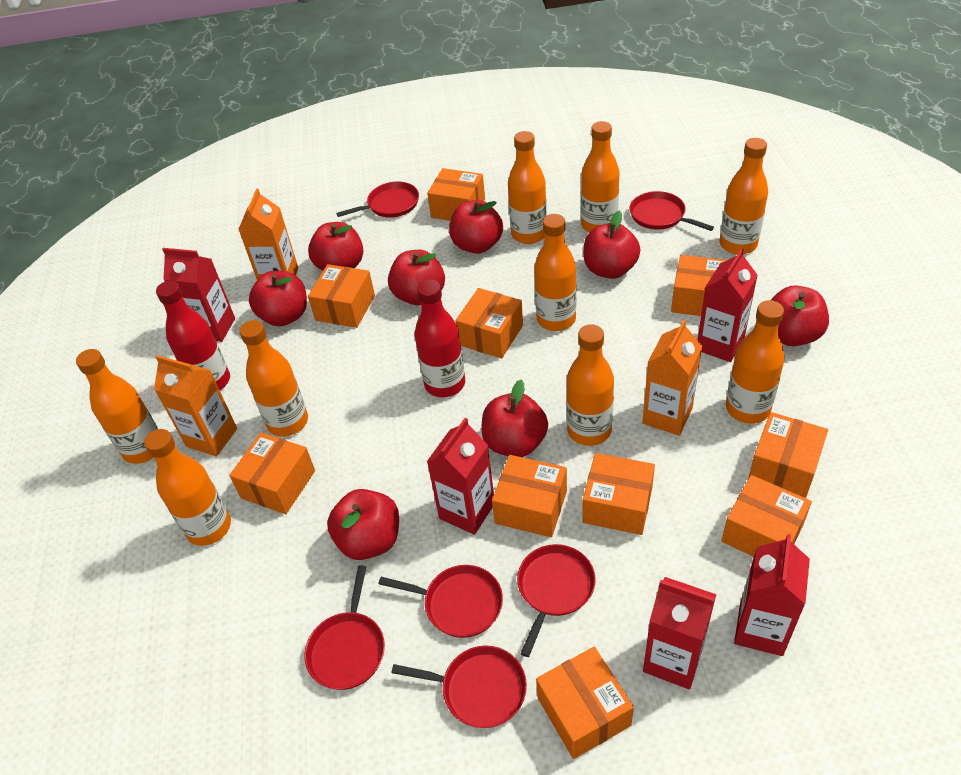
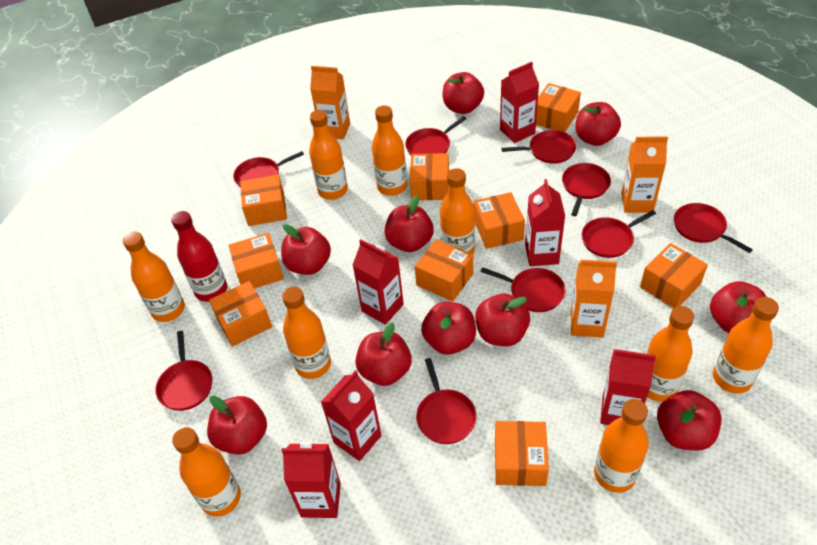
orange box: [229,433,315,514] [308,264,375,328] [427,168,485,221] [455,288,523,359] [492,455,567,537] [536,647,634,759] [582,453,655,535] [671,255,727,316] [722,475,812,557] [748,412,828,498] = 10 -> [209,281,272,347] [229,233,284,289] [240,175,287,226] [410,153,449,200] [415,239,473,302] [474,192,525,249] [495,421,549,486] [536,83,581,132] [640,243,708,308] = 9
red apple: [249,271,307,326] [308,222,363,271] [327,489,399,560] [388,250,445,305] [449,200,503,254] [481,380,548,457] [583,211,640,279] [771,285,829,346] = 8 -> [207,396,267,455] [281,224,331,275] [355,322,412,386] [384,195,434,252] [421,302,476,355] [443,72,484,114] [475,294,530,346] [575,102,621,146] [657,390,722,451] [710,281,766,333] = 10
red bottle: [156,281,230,390] [415,280,465,397] = 2 -> [171,211,227,302] = 1
red carton: [162,248,235,342] [427,418,494,535] [643,577,716,689] [698,248,758,362] [734,534,810,656] = 5 -> [281,441,341,518] [321,370,381,461] [353,239,404,325] [500,62,539,143] [525,179,565,266] [600,348,656,425] = 6
red pan: [304,565,385,690] [336,181,419,218] [378,565,503,638] [391,645,527,728] [517,544,596,657] [630,191,714,231] = 6 -> [155,331,212,411] [233,151,304,188] [405,116,466,155] [416,358,477,444] [480,267,566,312] [501,130,576,164] [562,163,611,216] [582,210,656,258] [674,203,753,253] = 9

